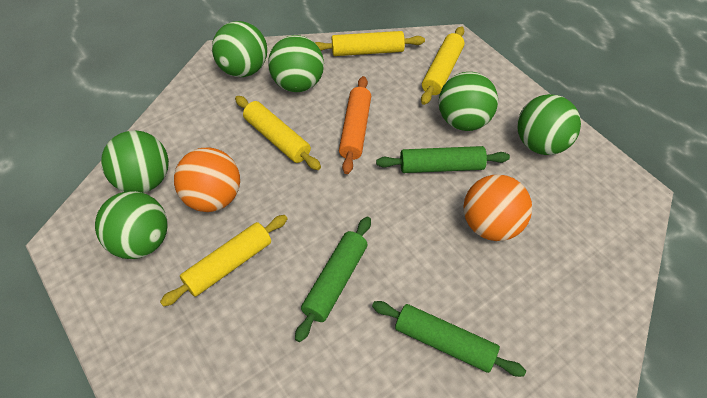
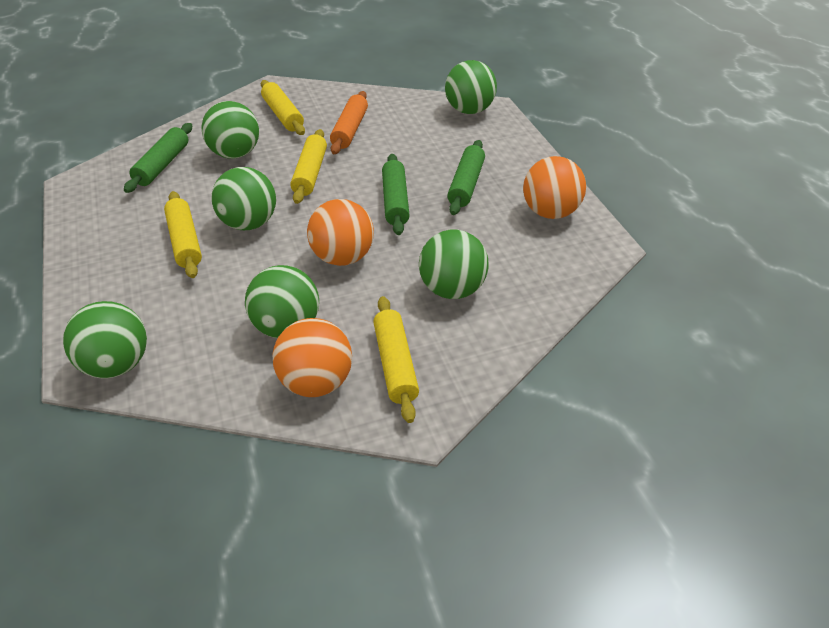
orange ball: [174,148,240,212] [464,174,532,241] = 2 -> [272,318,352,397] [307,199,374,266] [523,156,586,219] = 3

